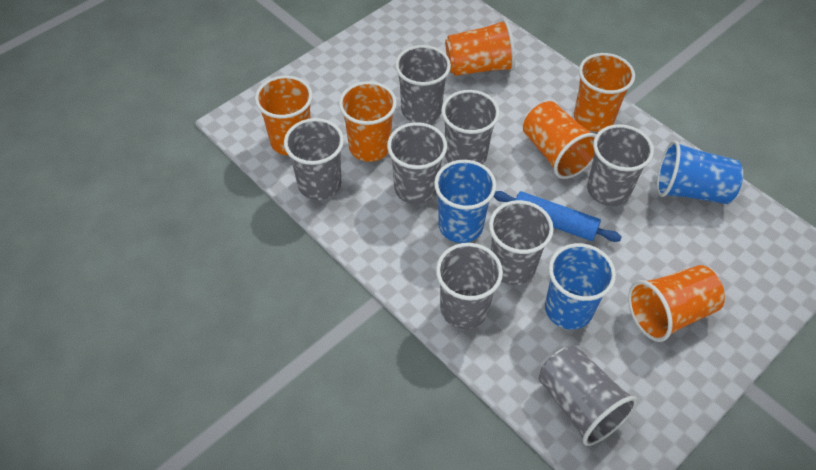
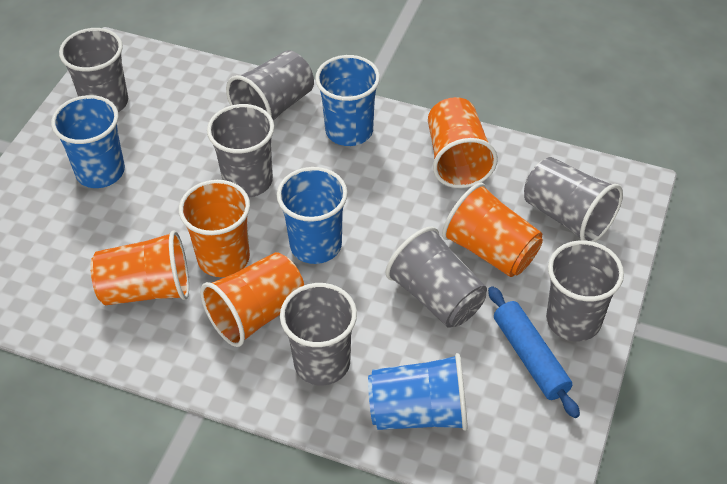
blue cup: [434,160,497,243] [545,243,616,330] [657,141,743,204] = 3 -> [51,95,125,188] [277,167,348,264] [315,55,380,146] [368,353,468,431] = 4
grey cup: [284,118,344,200] [387,122,447,204] [395,45,451,123] [436,243,503,329] [441,90,500,164] [489,200,554,285] [538,345,638,446] [587,124,654,206] = 8 -> [59,28,128,112] [207,104,274,197] [226,50,314,121] [280,283,357,385] [386,226,487,328] [524,157,623,242] [546,240,624,341] = 7
orange cup: [255,76,313,156] [339,81,397,162] [445,19,515,76] [523,101,597,179] [574,53,635,132] [628,265,725,342] = 6 -> [90,231,189,305] [179,180,250,277] [200,252,304,347] [428,97,498,188] [442,183,543,277] = 5

